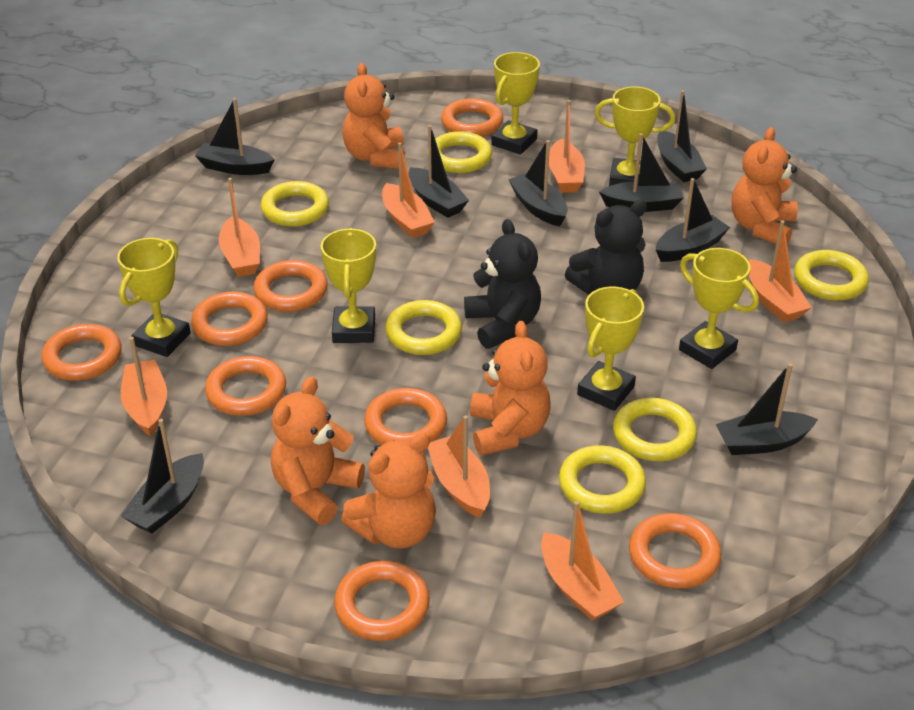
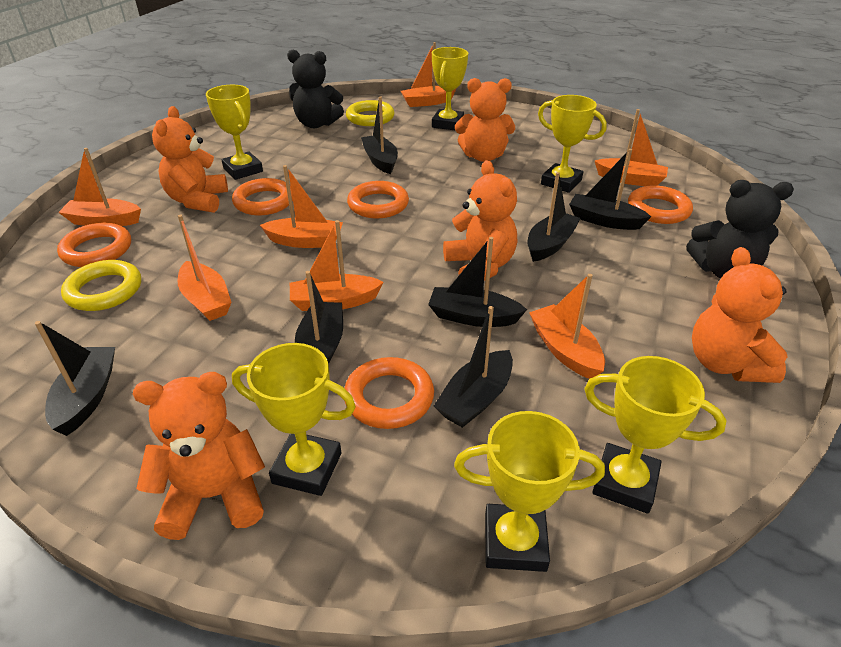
black boat: [120,419,204,534] [195,98,275,175] [408,125,469,218] [508,140,568,226] [599,133,684,212] [656,178,730,262] [657,90,707,182] [716,363,818,455] = 8 -> [35,321,115,436] [295,271,343,364] [361,96,398,174] [428,237,527,327] [434,306,513,428] [527,172,581,262] [569,149,651,230] = 7
orange ring: [42,324,122,381] [191,292,268,346] [205,356,286,416] [253,260,328,312] [334,561,430,641] [364,388,447,445] [441,98,503,137] [629,513,721,588] = 8 -> [57,223,131,267] [232,178,293,215] [345,357,434,429] [347,181,409,218] [628,185,693,224] = 5
yellow ring: [261,181,329,227] [385,300,462,355] [428,131,492,173] [559,445,646,514] [613,398,697,461] [794,250,869,301] = 6 -> [61,260,141,311] [346,100,395,126] = 2

